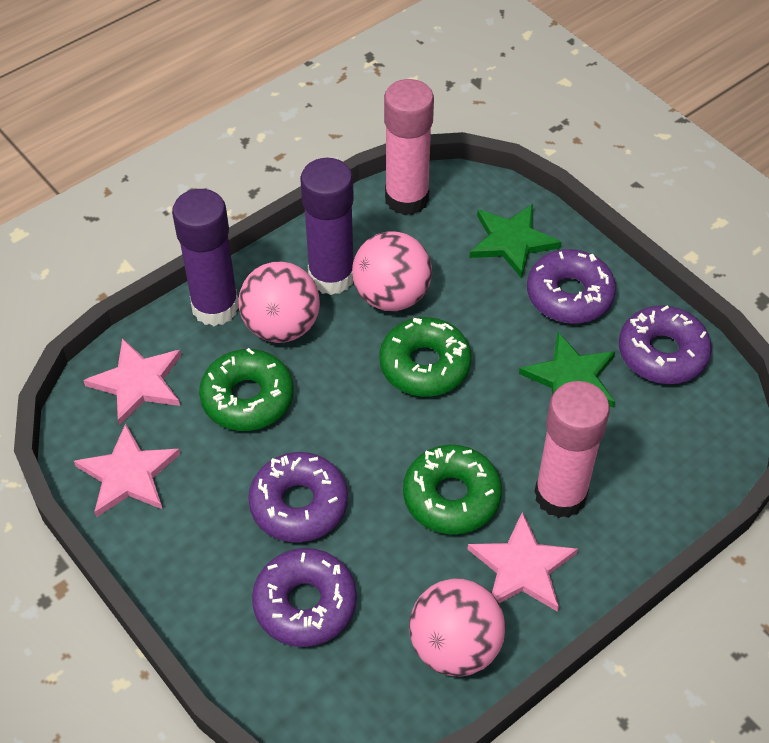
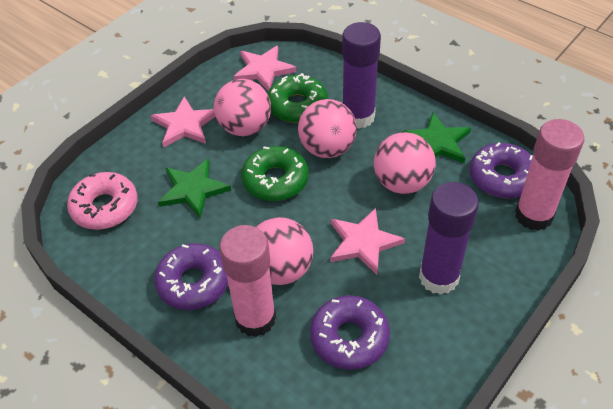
green donut: [199,348,294,431] [380,317,472,397] [403,445,502,535] = 3 -> [241,146,309,201] [268,73,328,123] = 2
pink ball: [238,261,320,343] [352,231,432,311] [409,578,506,677] = 3 -> [214,79,271,136] [256,217,313,285] [298,99,357,158] [374,132,436,194] = 4
pink donut: none = 0 -> [67,172,138,230] = 1
purple donut: [248,452,348,543] [252,548,357,647] [527,249,616,324] [619,305,712,384] = 4 -> [154,243,228,310] [310,295,390,370] [470,142,533,199] = 3

